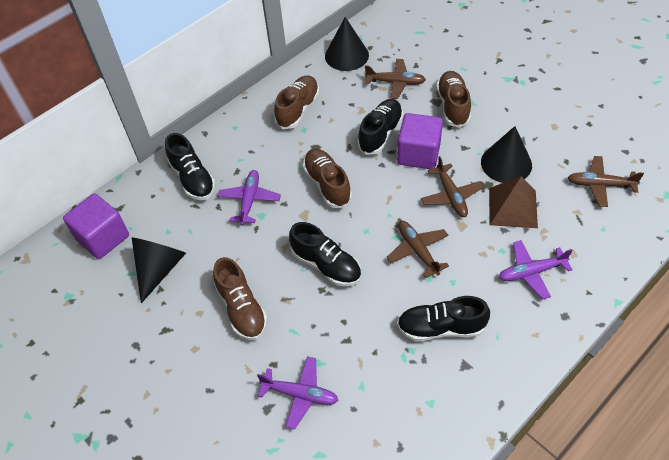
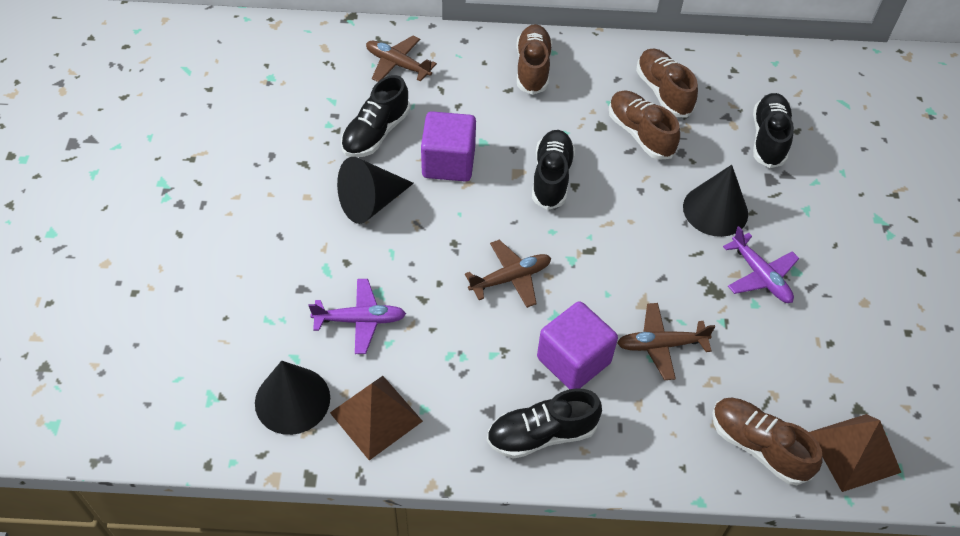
brown plane: [365,59,426,99] [386,221,449,278] [421,156,484,217] [568,156,644,207] = 4 -> [366,36,437,82] [465,240,551,308] [617,303,715,380] = 3
brown pyramid: [489,176,538,228] = 1 -> [330,376,423,460] [809,414,901,492] = 2
purple plane: [218,170,281,225] [257,356,338,429] [499,240,573,299] = 3 -> [309,279,406,354] [723,226,799,303] = 2

